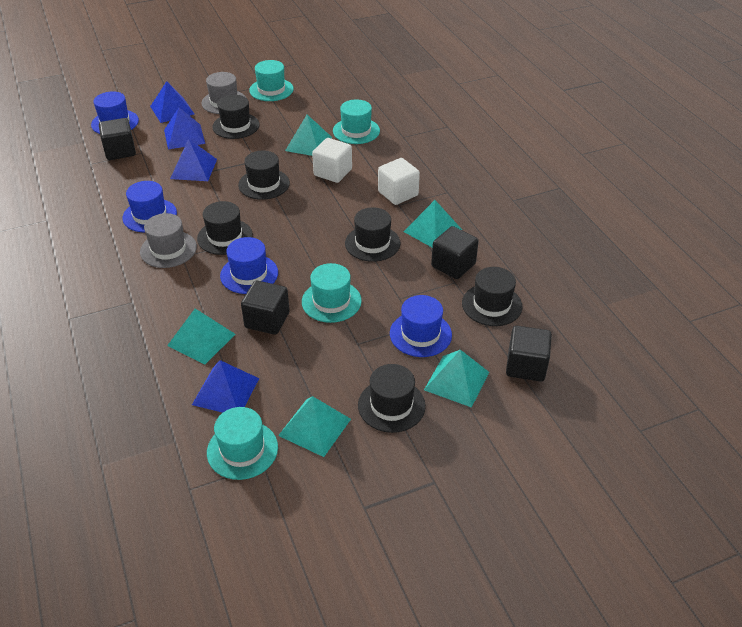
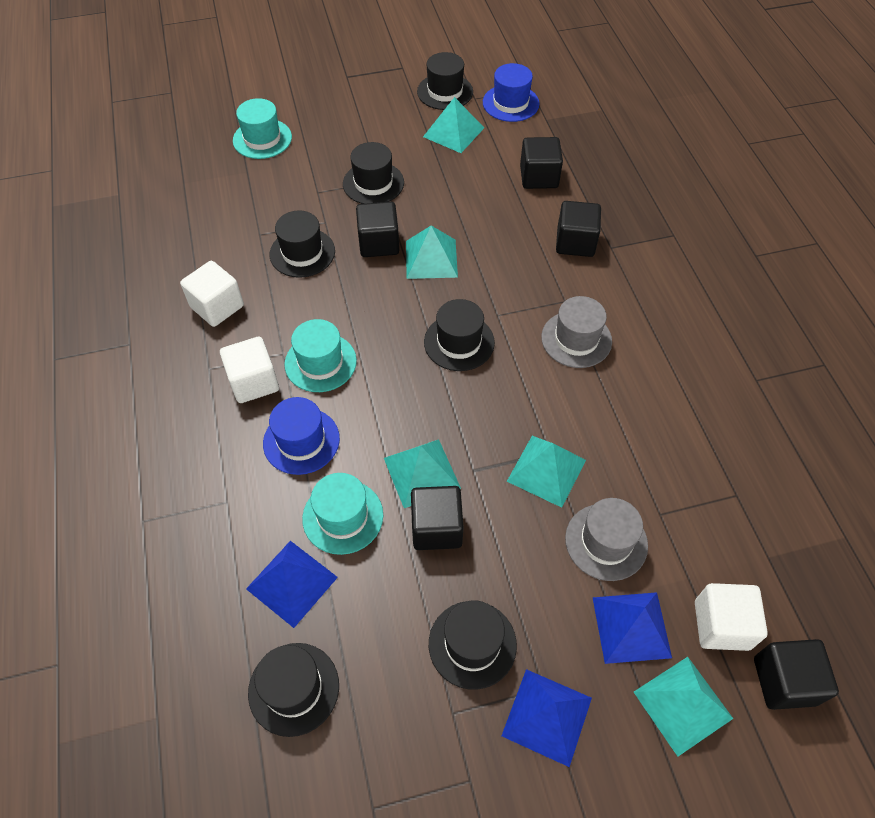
black cube: [99,118,136,160] [241,280,290,335] [431,226,479,279] [506,326,552,381] = 4 -> [356,202,399,257] [411,486,464,550] [520,137,563,189] [556,201,601,257] [754,639,839,710] = 5
blue hat: [91,91,139,134] [123,181,177,232] [220,237,278,294] [390,295,452,357] = 4 -> [263,397,340,475] [483,63,539,122] = 2
blue pyramid: [150,81,194,123] [164,107,205,149] [170,139,217,181] [192,360,259,413] = 4 -> [246,541,338,628] [502,669,592,767] [592,592,672,664] = 3
turquoise hat: [207,407,278,480] [249,60,294,101] [302,263,362,323] [333,99,380,144] = 4 -> [233,98,292,159] [284,319,357,392] [302,473,383,555] = 3
white cube: [312,138,352,183] [378,158,420,205] = 2 -> [180,261,244,327] [220,337,279,403] [695,583,768,651] = 3

